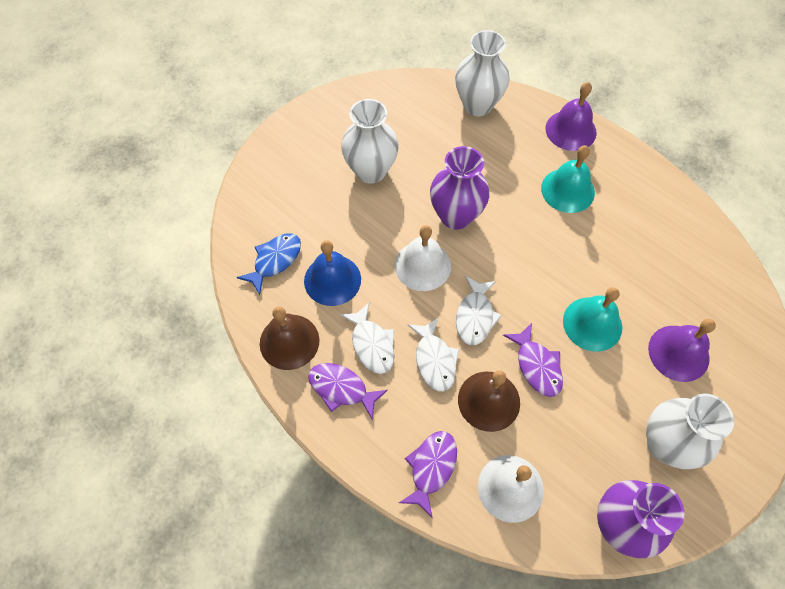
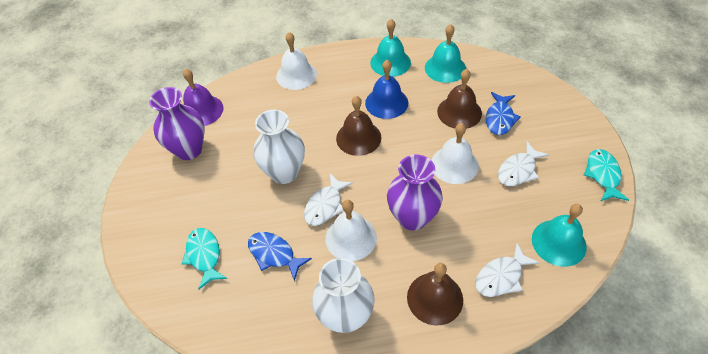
blue fish: [236,234,301,295] = 1 -> [248,232,312,281] [486,92,521,135] = 2
brown bell: [260,306,319,370] [458,371,520,432] = 2 -> [336,96,381,156] [407,263,463,325] [437,69,482,129] = 3
purple bell: [545,82,597,151] [648,319,716,382] = 2 -> [183,69,224,126] = 1
purple fish: [308,363,388,420] [399,431,457,518] [503,323,563,397] = 3 -> none = 0
turquoise bell: [541,145,595,213] [563,287,622,352] = 2 -> [370,19,411,77] [425,24,466,83] [532,204,587,267] = 3
turquoise fish: none = 0 -> [182,228,227,290] [584,149,629,201] = 2
white bell: [395,225,451,291] [478,455,544,523] = 2 -> [276,32,317,90] [325,200,377,261] [431,123,479,184] = 3
white vase: [341,99,399,184] [455,30,510,116] [646,394,734,469] = 3 -> [253,110,305,184] [312,258,375,333] = 2

